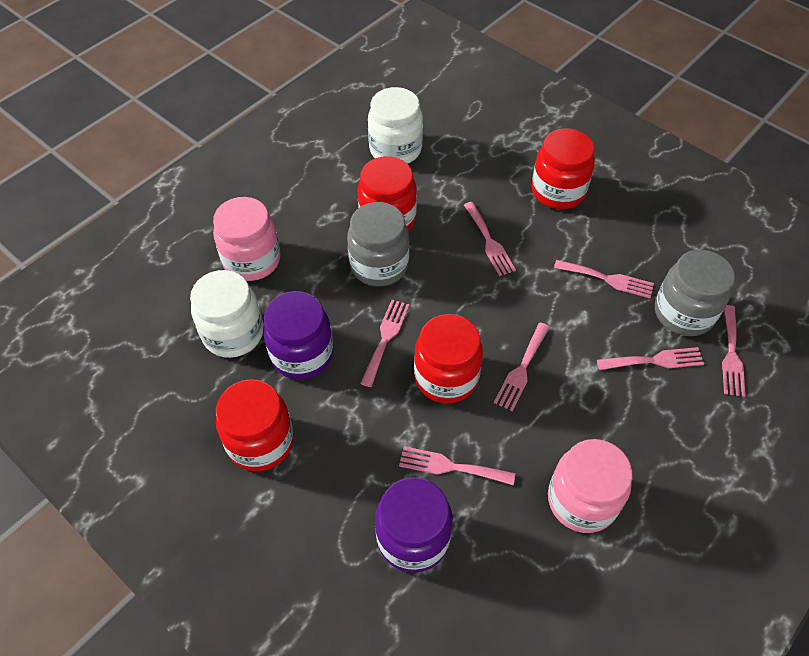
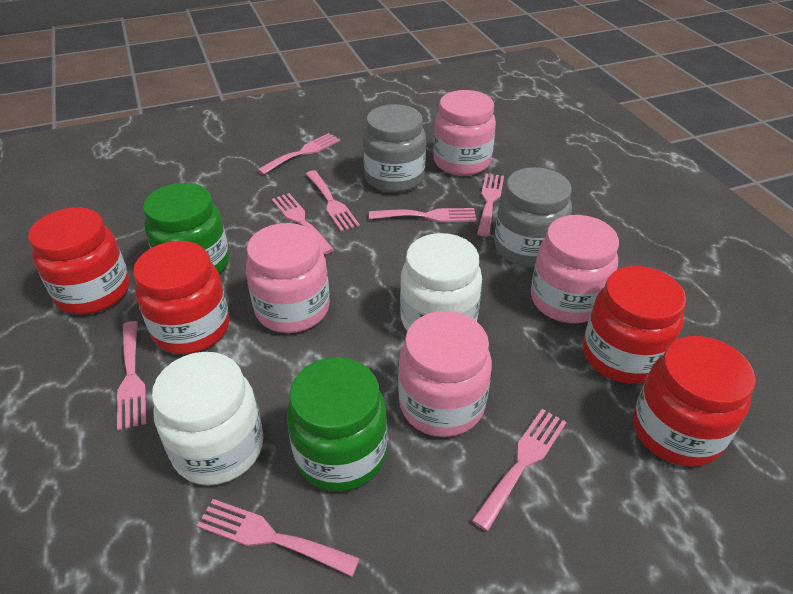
green jar: none = 0 -> [143,183,229,274] [287,357,387,492] = 2
pink fork: [360,300,410,387] [399,446,515,485] [464,202,516,276] [494,322,550,411] [554,260,654,298] [597,347,704,370] [722,305,746,397] = 7 -> [117,321,146,430] [197,499,360,577] [257,133,340,175] [272,193,334,255] [306,170,360,231] [369,208,476,222] [472,409,567,531] [477,174,504,237] = 8
pink jar: [213,197,281,281] [548,439,632,533] = 2 -> [246,223,330,333] [398,311,492,437] [433,90,496,176] [531,215,619,323] = 4
purple jar: [263,291,333,380] [375,477,453,573] = 2 -> none = 0

